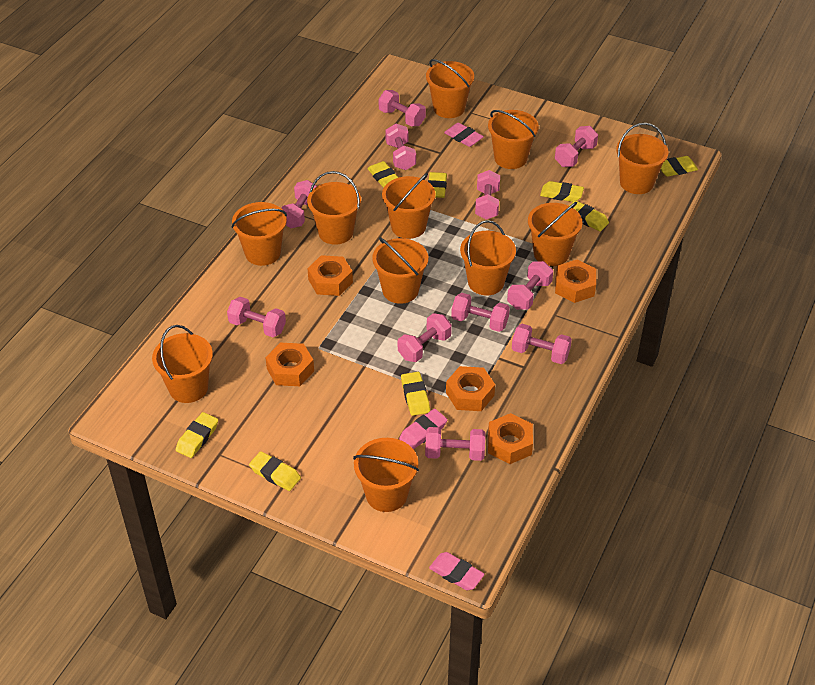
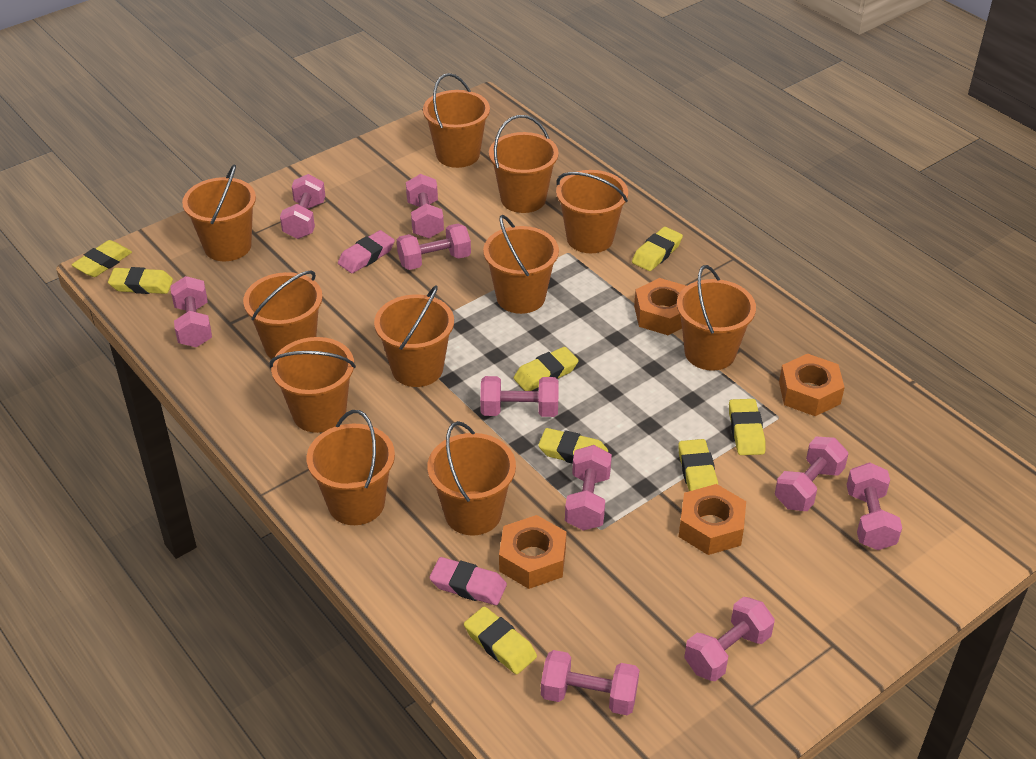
orange nut: [265,343,314,386] [307,255,353,296] [446,366,495,411] [488,413,533,464] [555,260,596,303] = 5 -> [499,515,566,589] [634,278,686,335] [679,484,746,555] [779,353,845,416] = 4
pink dumbbell: [227,297,286,337] [281,180,317,228] [379,90,426,126] [385,124,416,170] [398,313,452,362] [425,427,485,461] [451,293,510,332] [475,170,500,220] [507,261,553,310] [512,324,572,364] [555,126,598,167] = 11 -> [170,276,212,347] [280,174,325,239] [397,223,471,270] [406,174,444,238] [480,376,559,417] [541,650,639,715] [565,445,612,531] [684,597,775,681] [775,437,848,511] [847,462,902,550] = 10
pink eraser: [399,409,447,449] [429,552,485,590] [444,123,484,147] = 3 -> [338,230,395,273] [430,557,507,605] = 2

